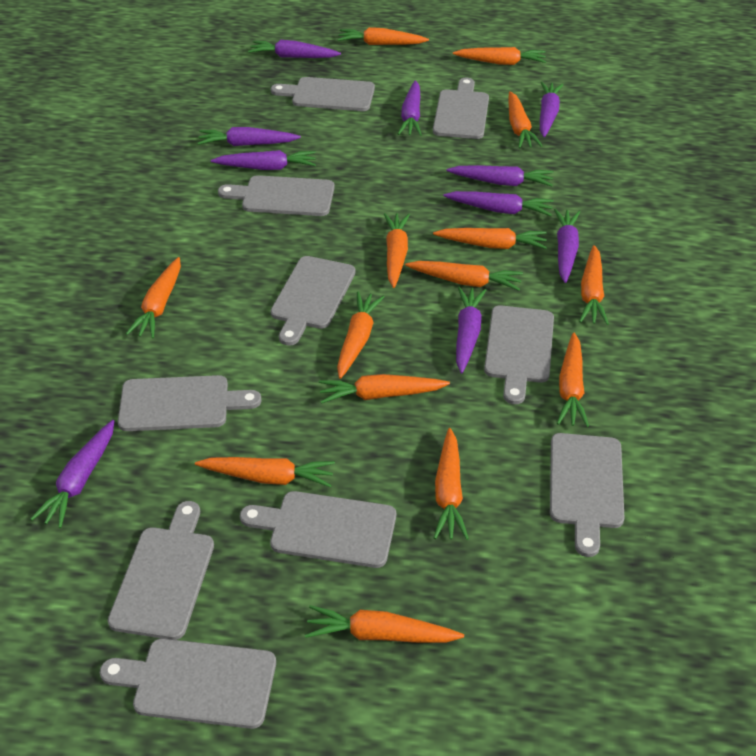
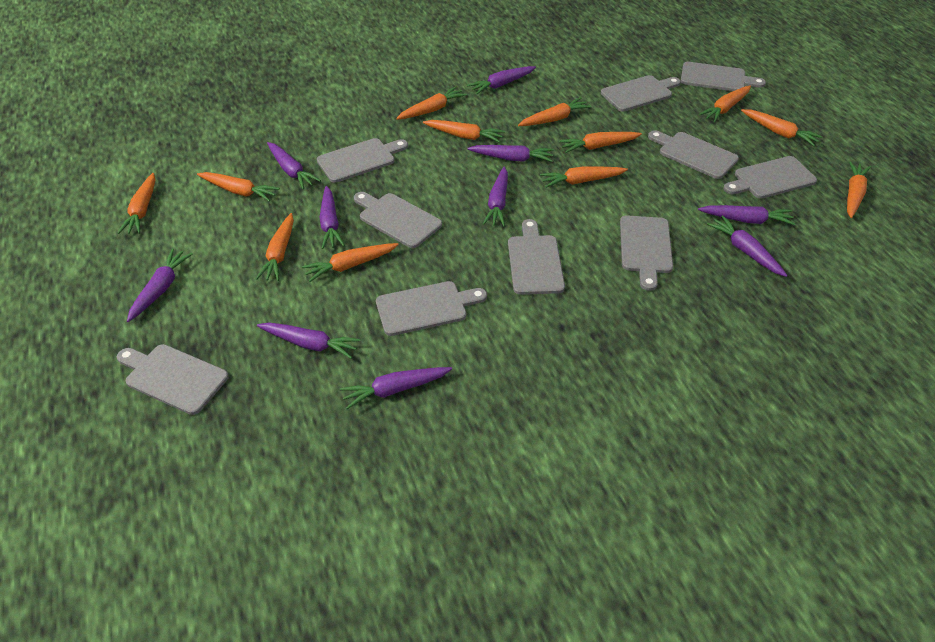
orange carrot: [126,257,181,338] [195,457,335,488] [305,605,464,643] [319,374,450,404] [337,292,385,379] [338,27,429,45] [384,213,410,288] [405,261,523,291] [433,228,547,249] [434,428,469,540] [453,47,546,65] [508,91,543,148] [557,333,589,427] [579,245,609,325] = 14 -> [118,173,155,234] [197,172,280,202] [256,213,294,281] [302,243,399,282] [396,86,467,120] [423,120,505,143] [518,97,592,126] [540,166,628,188] [559,132,642,153] [699,85,751,123] [741,109,823,146] [847,161,871,218] = 12

